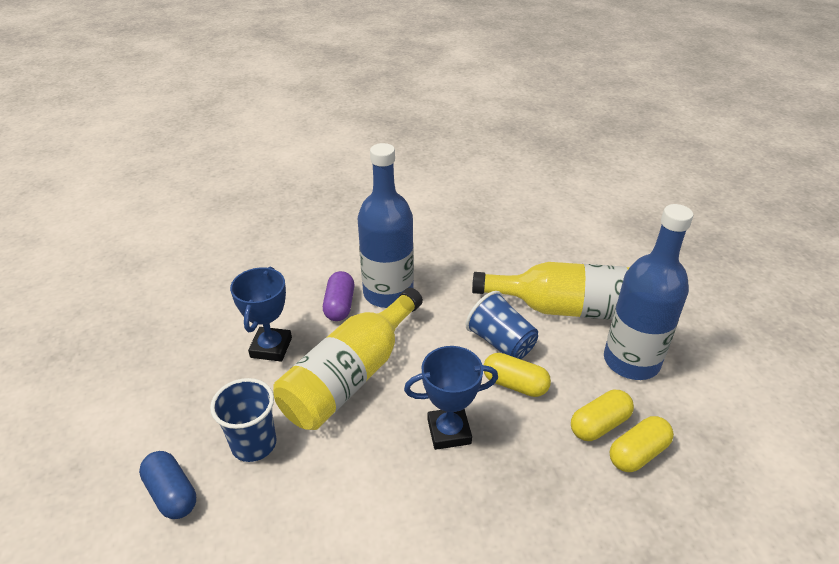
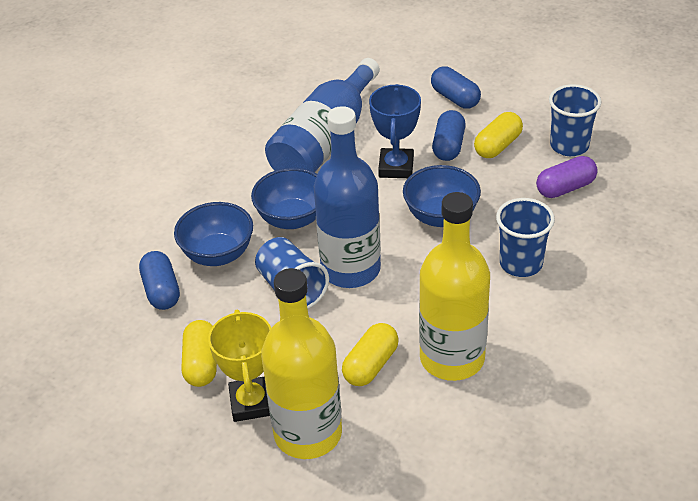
blue bowl: none = 0 -> [174,202,253,266] [251,168,317,229] [403,165,481,227] = 3
blue capsule: [139,451,196,519] = 1 -> [139,251,180,310] [431,67,481,108] [432,110,466,161] = 3
blue cup: [210,378,276,462] [466,291,538,359] = 2 -> [255,237,329,309] [496,198,555,277] [549,84,602,156] = 3
blue trophy: [230,267,292,362] [404,346,498,450] = 2 -> [369,84,421,178] = 1
yellow trophy: none = 0 -> [208,309,271,422] = 1

